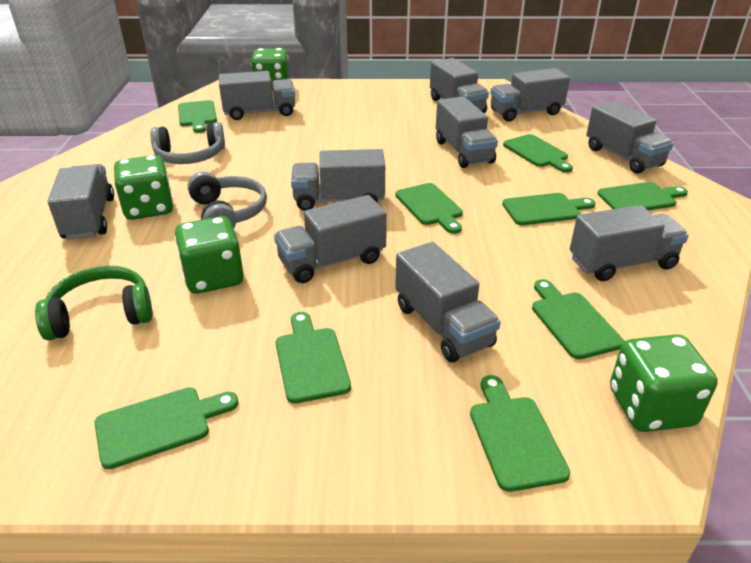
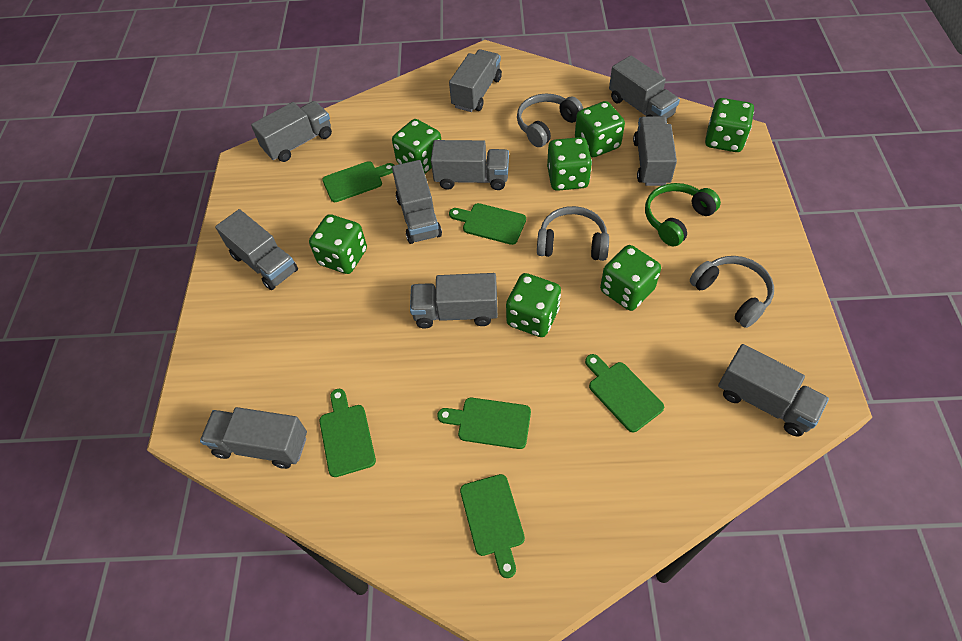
green cutting board: [94,387,238,469] [178,100,217,133] [275,312,351,404] [395,183,463,234] [470,375,570,492] [502,193,596,225] [503,134,573,173] [532,279,625,359] [597,182,688,210] = 9 -> [319,389,376,477] [322,161,394,202] [437,398,531,449] [449,203,526,245] [460,474,525,578] [585,354,664,432] = 6
green dice: [114,155,173,220] [175,216,244,294] [251,48,289,91] [610,334,718,432] = 4 -> [309,214,367,274] [392,119,441,174] [506,273,561,337] [547,137,592,191] [575,101,625,157] [600,245,661,311] [705,98,754,152] = 7
grey headphones: [150,122,225,164] [187,172,267,228] = 2 -> [517,94,583,147] [537,206,609,261] [690,256,774,328] = 3

